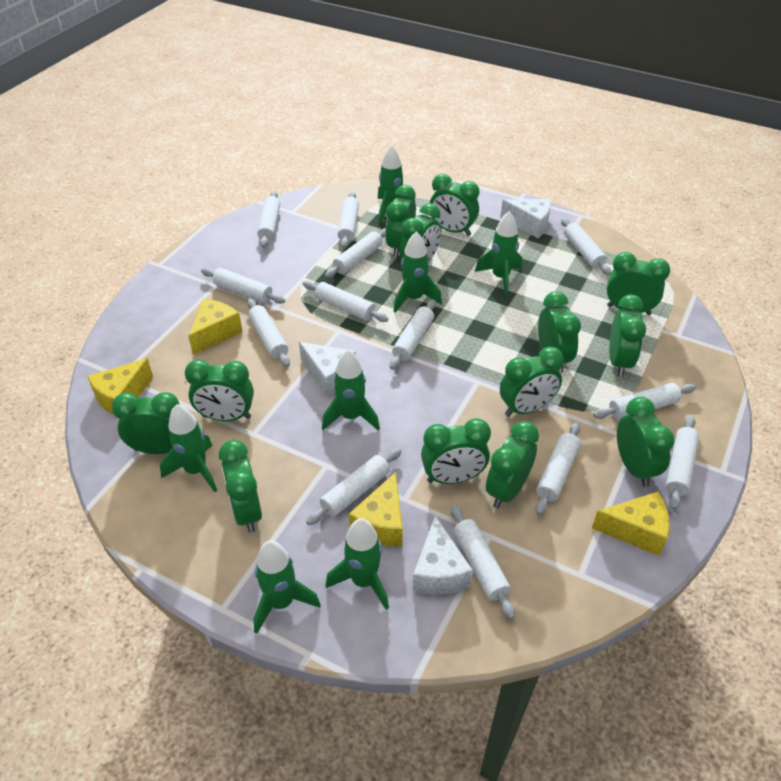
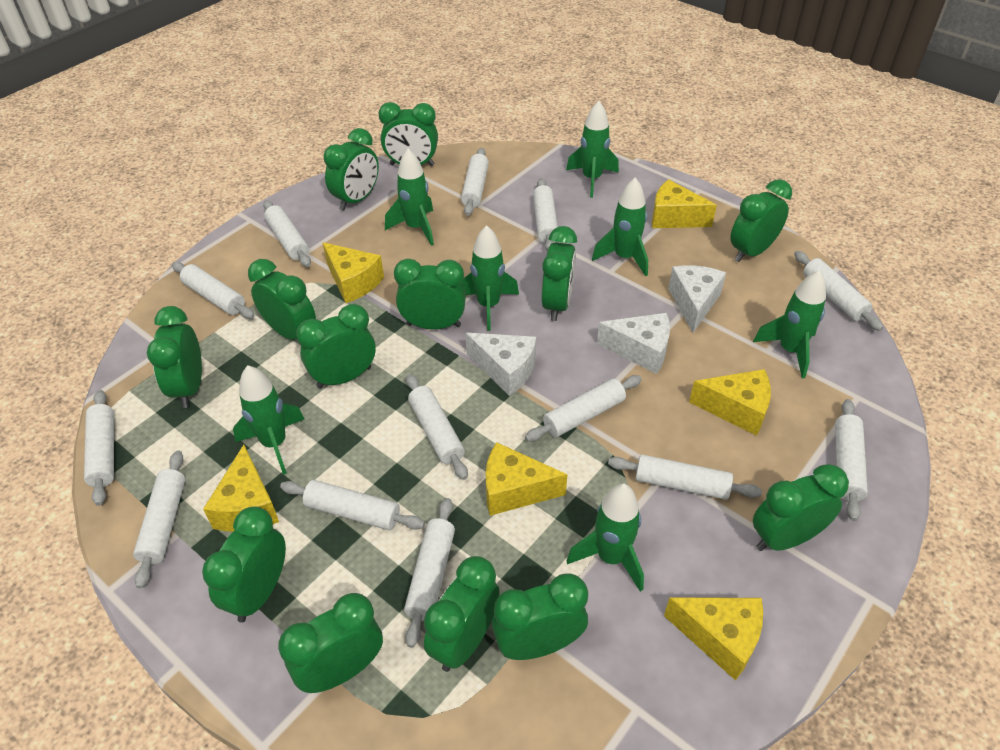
yellow cheese: [87,358,153,416] [188,299,243,355] [349,472,403,547] [592,492,669,556] = 4 -> [203,445,279,532] [323,242,384,303] [486,442,568,516] [652,179,717,228] [664,597,763,681] [689,369,771,436] = 6

